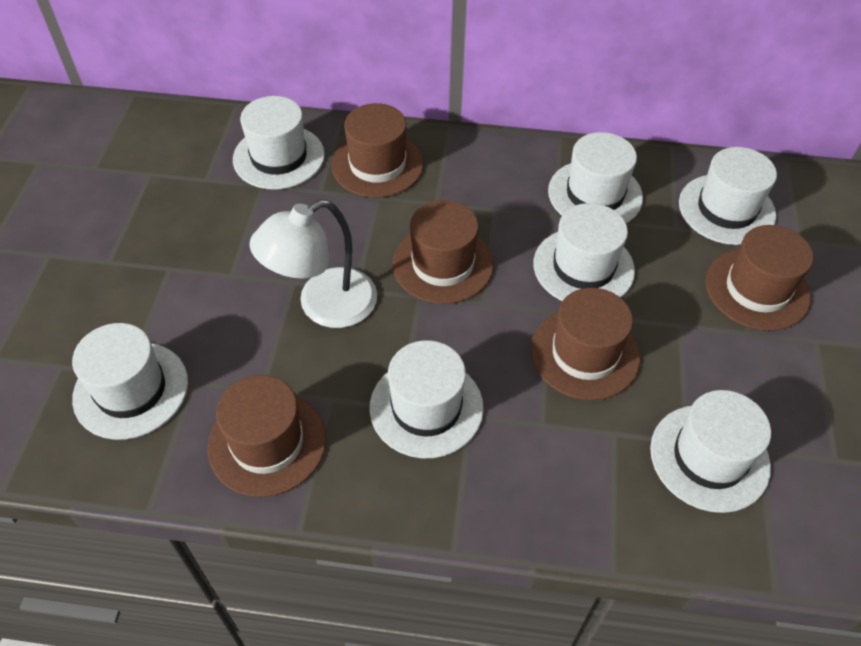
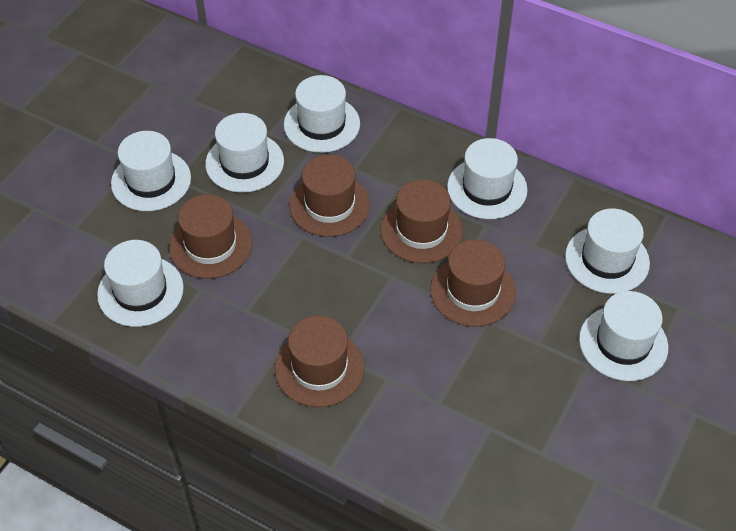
white lamp: [249,200,377,328] = 1 -> none = 0

